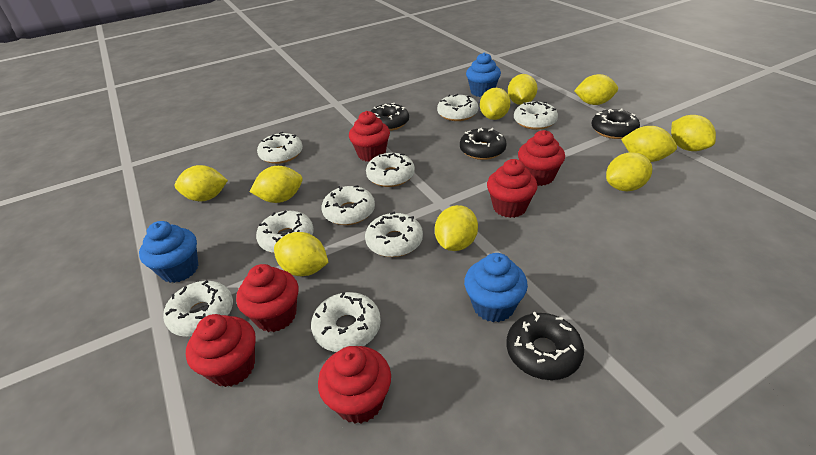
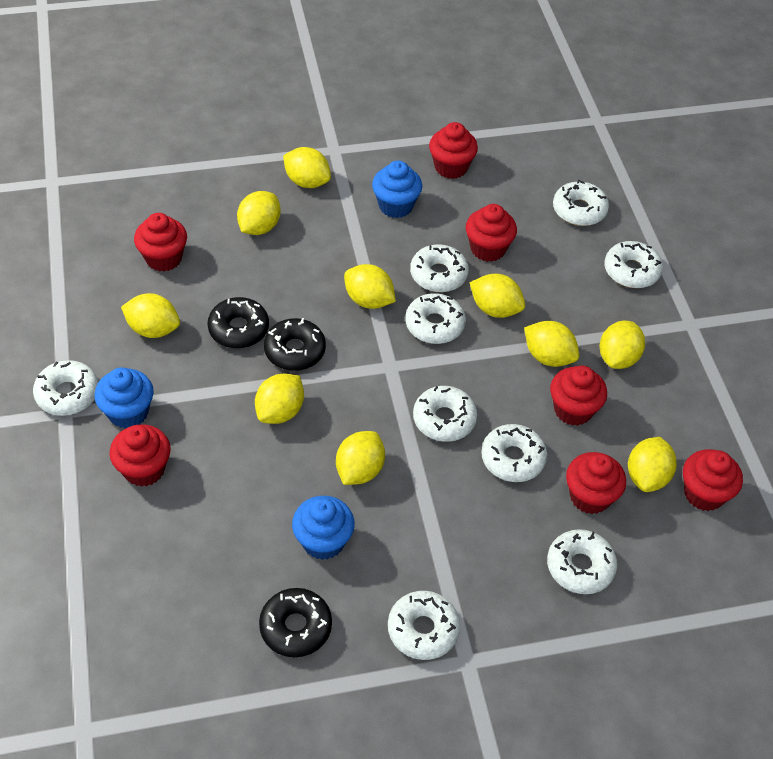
black donut: [371,103,409,131] [460,128,507,160] [507,312,584,380] [591,108,640,139] = 4 -> [208,297,269,348] [259,588,332,657] [264,318,326,371] = 3
red cupcake: [186,314,256,387] [236,264,298,332] [318,346,391,424] [349,111,390,162] [487,159,538,218] [518,130,565,186] = 6 -> [109,425,171,487] [134,213,187,272] [429,122,478,179] [466,204,517,262] [550,366,607,426] [566,452,626,514] [683,449,743,511] = 7

